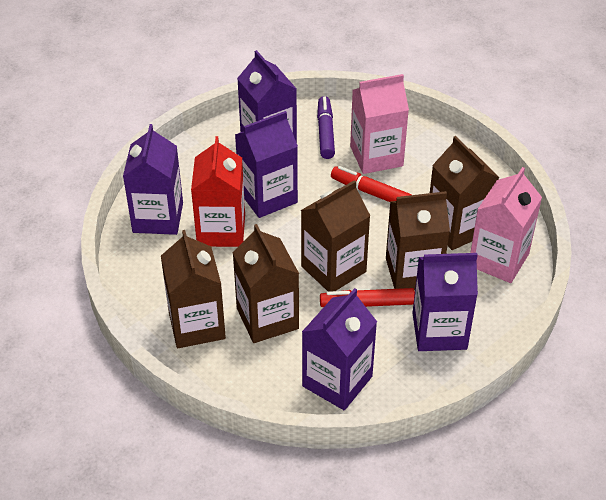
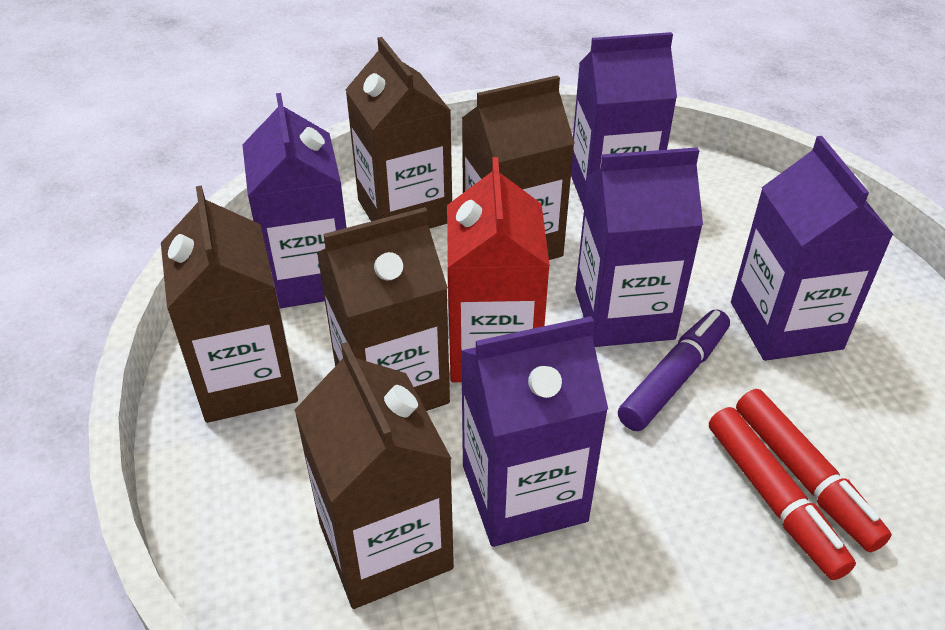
pink carton: [350,74,409,174] [470,167,542,283] = 2 -> none = 0

